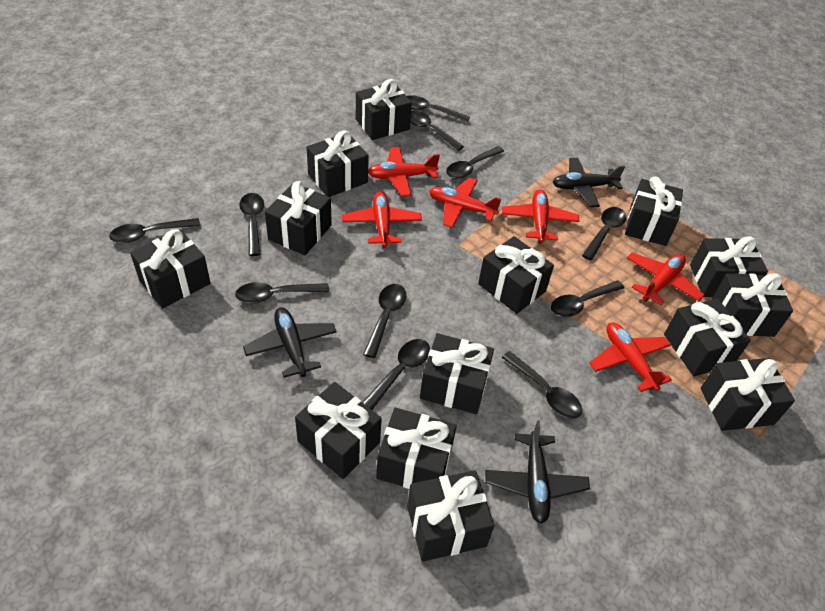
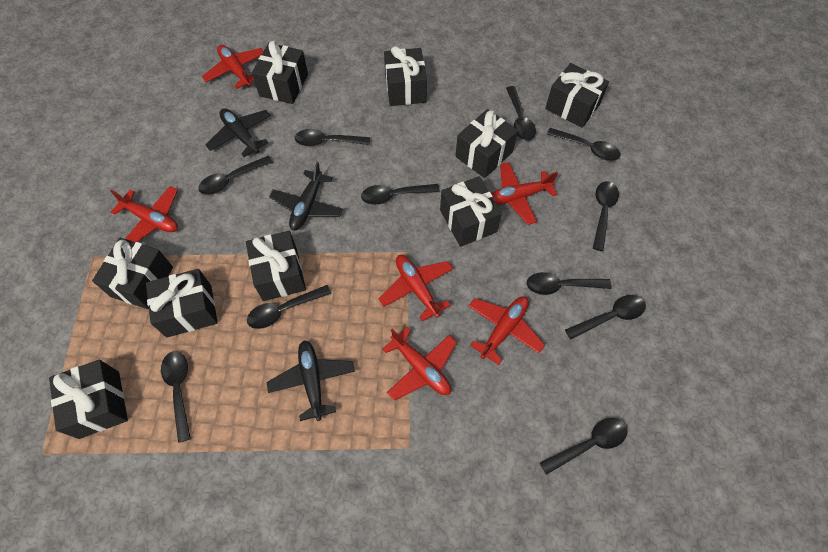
black gift: [130,229,211,308] [265,181,332,255] [295,382,382,479] [307,130,369,197] [356,79,412,140] [376,408,457,489] [407,470,495,562] [420,333,494,414] [478,236,554,314] [625,177,683,246] [664,299,751,376] [690,236,768,297] [701,358,795,431] [712,273,793,337] = 14 -> [49,360,128,439] [92,238,173,309] [146,269,218,338] [246,231,306,301] [252,41,308,104] [384,46,427,106] [440,176,502,247] [455,109,518,178] [545,63,609,128] = 9

